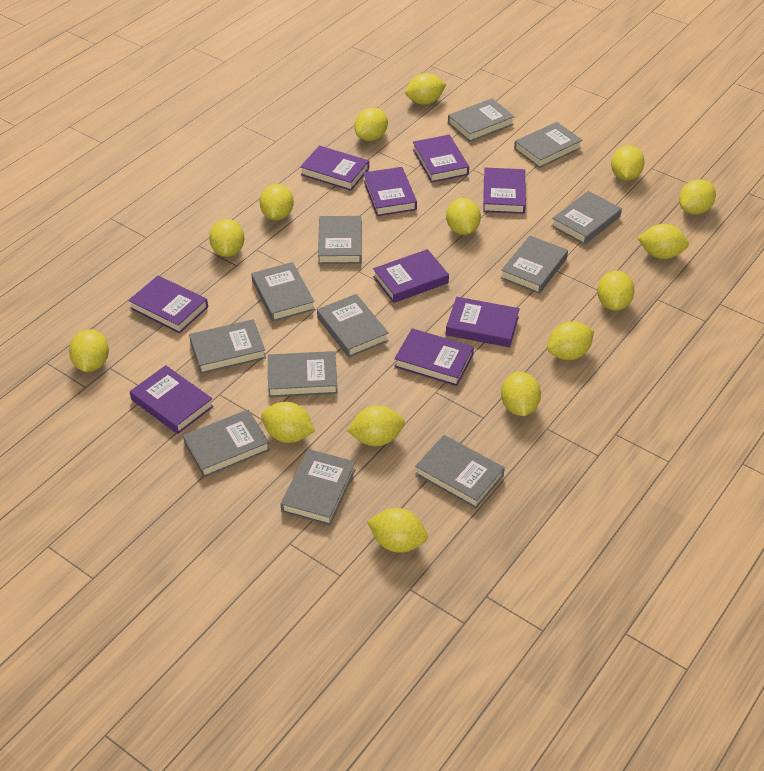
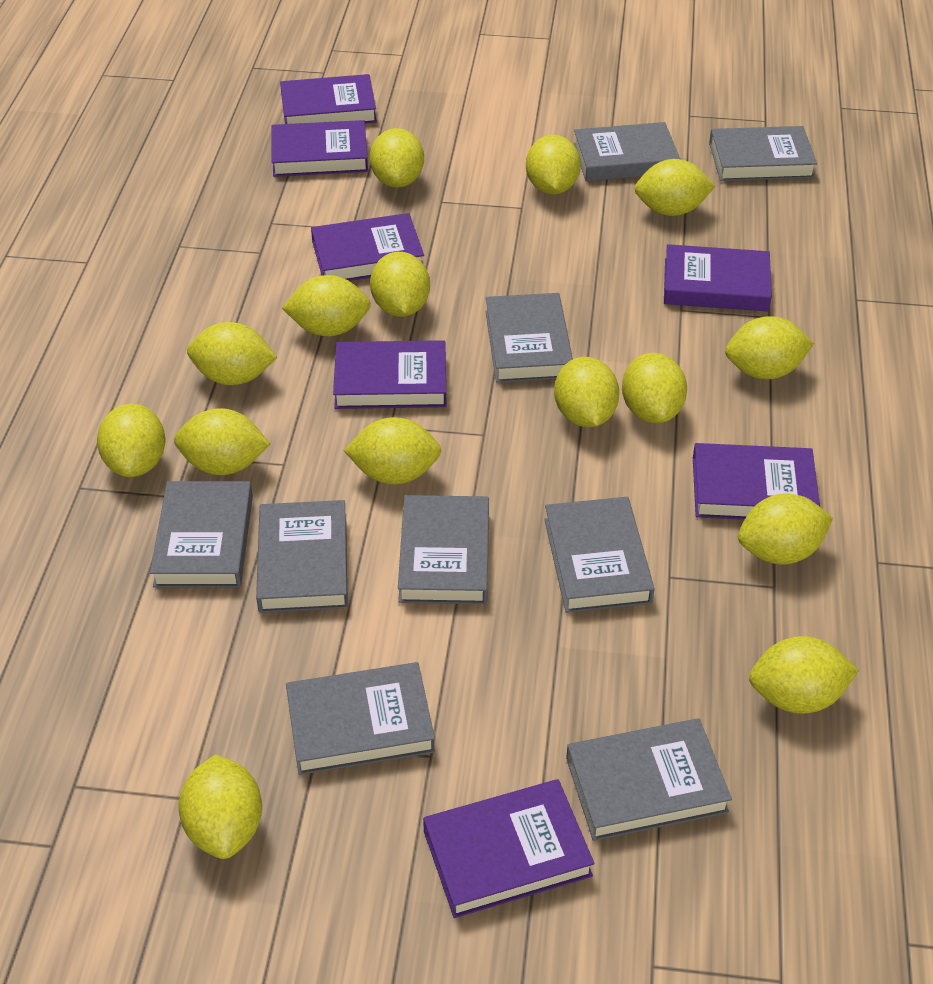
grey book: [183,410,270,477] [189,319,266,374] [251,262,315,322] [268,351,338,397] [281,449,356,525] [317,294,389,357] [318,216,362,264] [415,435,505,508] [448,98,515,142] [501,235,568,294] [514,122,583,168] [551,191,622,245] = 12 -> [150,481,253,588] [256,500,348,613] [286,662,435,775] [398,495,489,604] [485,293,573,383] [544,497,655,613] [566,718,732,841] [573,122,680,181] [709,126,817,181] = 9
purple book: [129,275,208,333] [130,365,214,434] [300,146,369,191] [363,167,417,216] [373,249,449,303] [394,328,474,386] [413,135,469,183] [446,297,520,347] [483,168,526,214] = 9 -> [272,120,368,177] [280,74,377,124] [311,213,424,281] [333,340,447,409] [423,779,595,918] [664,244,772,312] [693,443,820,520] = 7

